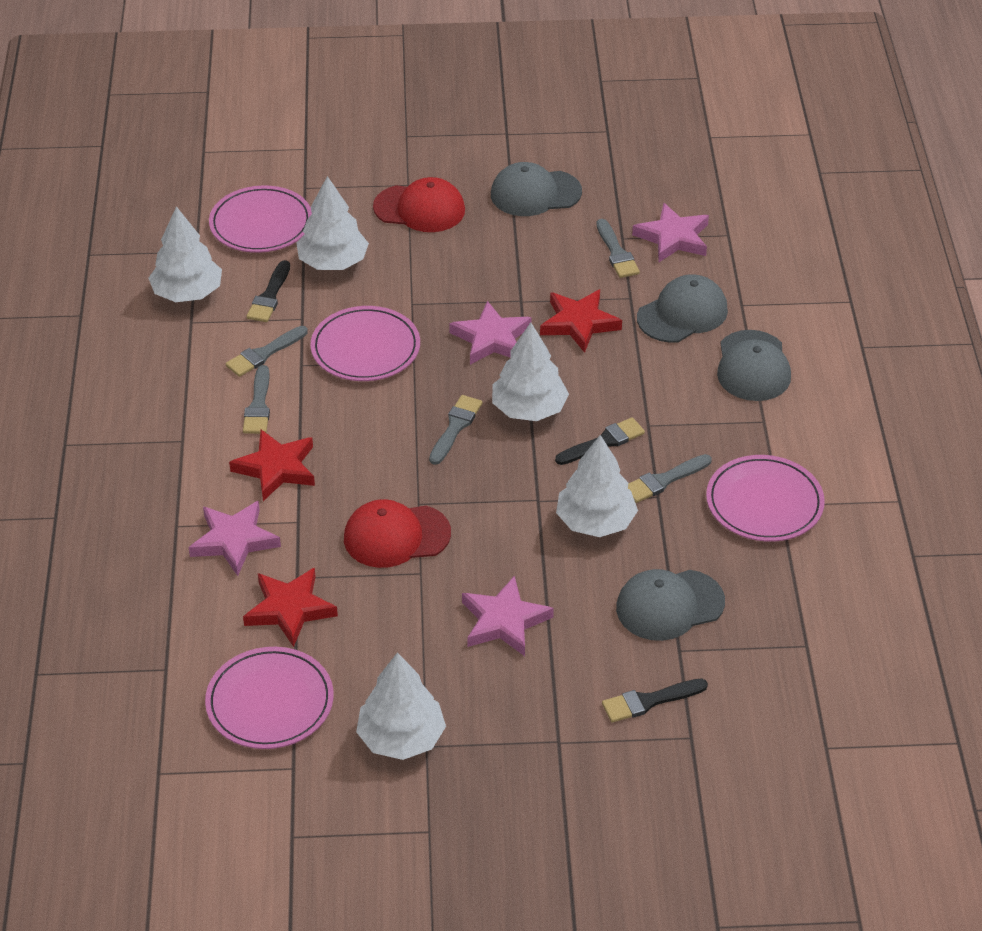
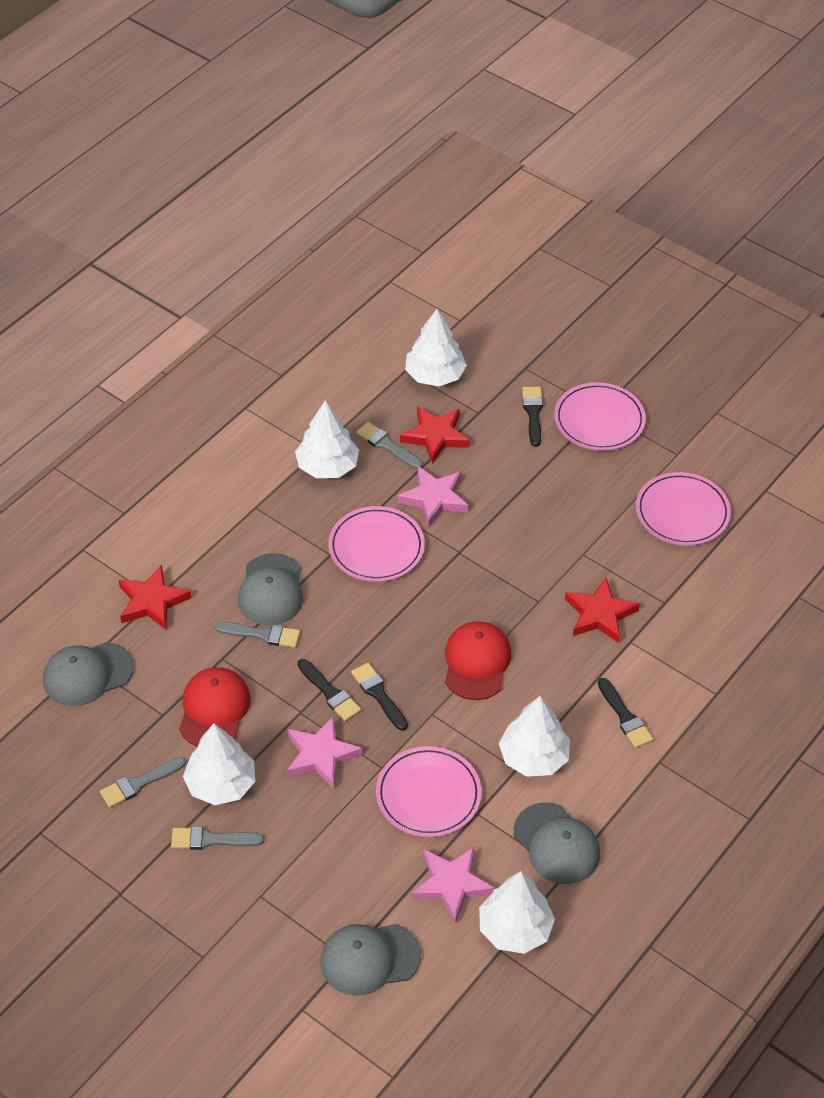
black brush: [246,260,290,322] [555,417,645,465] [602,679,708,723] = 3 -> [298,659,361,721] [351,663,408,731] [522,387,543,447] [598,678,653,748] = 4
grey brush: [226,326,308,377] [243,365,270,434] [429,395,482,465] [597,219,640,278] [628,454,712,503] = 5 -> [100,757,186,808] [171,827,264,850] [215,622,300,648] [356,422,423,469] = 4
pink star: [189,501,281,576] [449,301,532,365] [462,576,554,656] [632,203,709,262] = 4 -> [287,716,363,789] [397,466,469,527] [412,847,495,924] = 3

